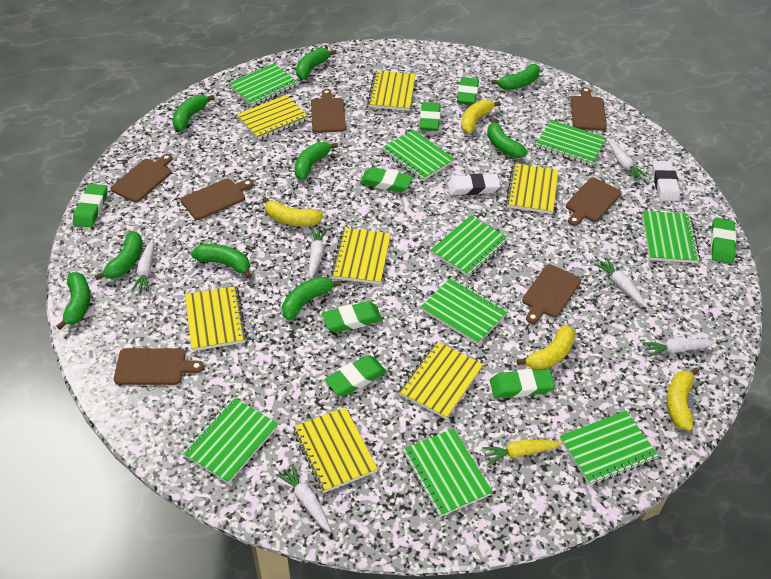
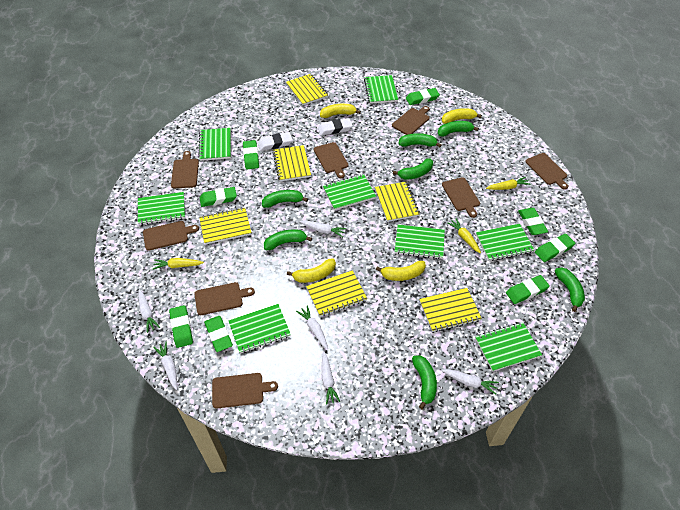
brown cutting board: [111,154,173,203] [114,348,204,385] [181,179,254,220] [311,89,346,133] [522,264,581,324] [566,178,622,226] [571,87,607,130] = 7 -> [143,221,199,251] [171,151,199,188] [194,282,255,315] [212,373,278,409] [314,142,348,178] [392,106,430,135] [442,177,480,218] [525,153,568,190] = 8
green banana: [56,272,90,330] [95,231,142,280] [173,95,214,131] [191,244,252,278] [282,277,341,320] [294,142,338,180] [296,48,336,80] [487,118,528,158] [491,64,540,90] = 9 -> [262,190,308,208] [264,229,312,250] [393,158,433,180] [398,133,442,147] [412,355,437,409] [438,121,479,137] [555,268,585,312] = 7
green notebook: [182,397,278,484] [229,63,298,106] [381,130,455,181] [402,428,493,517] [421,277,508,345] [430,215,509,277] [536,120,606,166] [560,411,659,485] [642,211,700,263] = 9 -> [138,192,185,225] [198,128,231,161] [228,304,291,354] [323,174,376,210] [364,75,398,104] [395,225,445,259] [475,322,542,372] [476,224,534,261] = 8
yellow carrot: [482,440,563,465] = 1 -> [153,258,204,270] [447,218,481,254] [486,177,531,190] = 3
yellow notebook: [185,286,247,351] [236,95,308,140] [293,407,378,493] [330,228,391,284] [367,71,416,111] [399,341,483,419] [506,163,559,214] = 7 -> [199,208,252,245] [273,145,311,181] [286,74,328,105] [306,270,367,317] [375,182,420,222] [419,288,482,332] = 6

